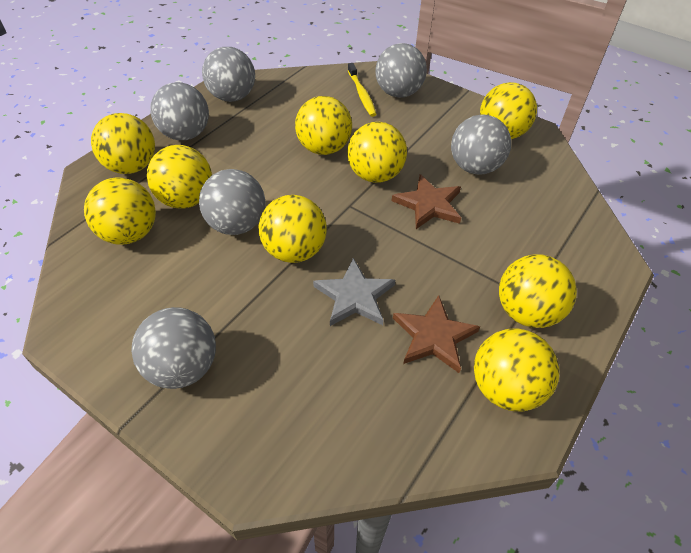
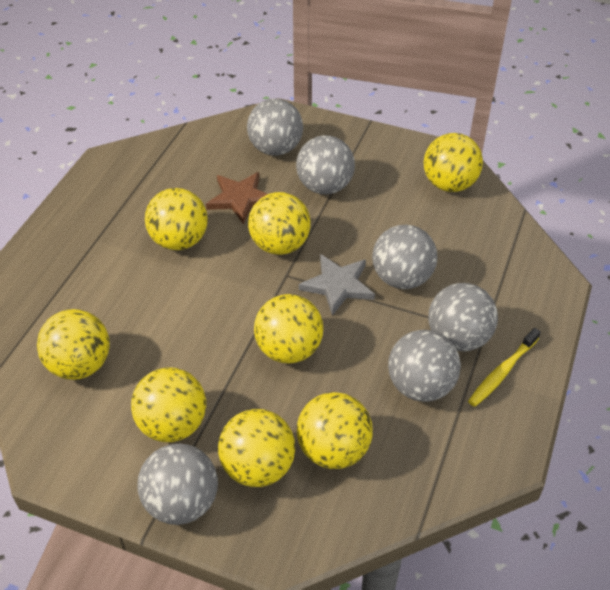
brown star: [392,174,461,229] [393,295,480,373] = 2 -> [206,172,268,224] = 1
yellow ball: [84,177,156,245] [91,113,155,174] [147,145,212,209] [259,195,327,263] [295,96,352,155] [347,122,407,183] [474,328,560,411] [480,82,537,139] [499,254,577,328] = 9 -> [37,309,110,380] [131,367,206,442] [145,188,208,250] [218,409,295,487] [248,192,311,255] [254,294,324,364] [297,392,373,469] [424,133,483,192] = 8

